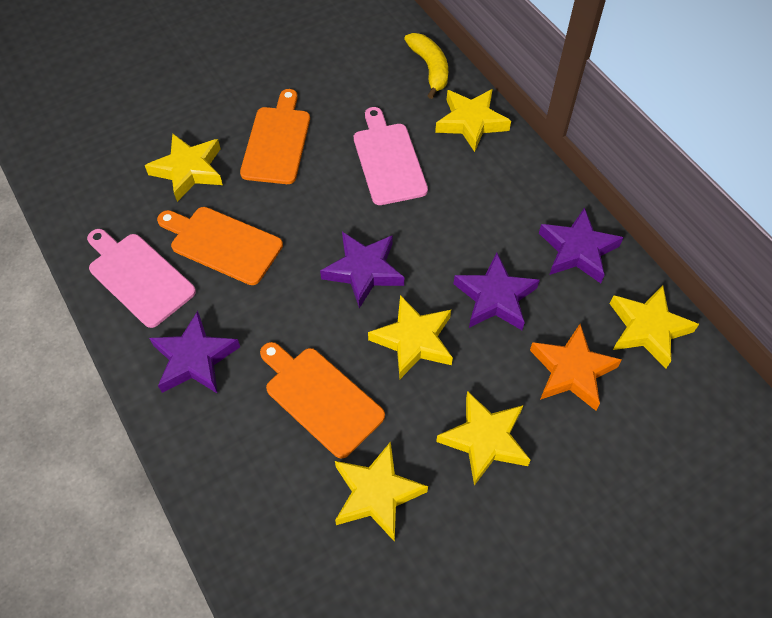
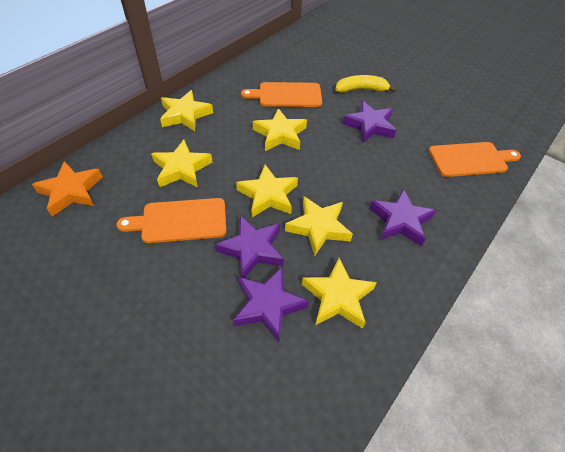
pink cutting board: [87,229,196,328] [354,107,428,205] = 2 -> none = 0

